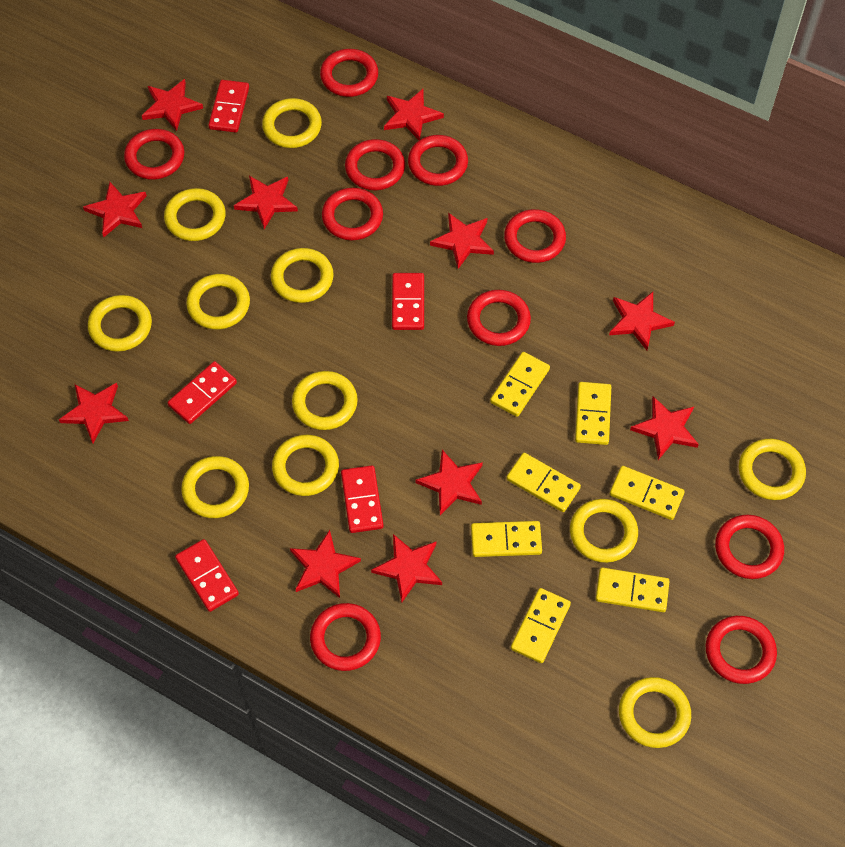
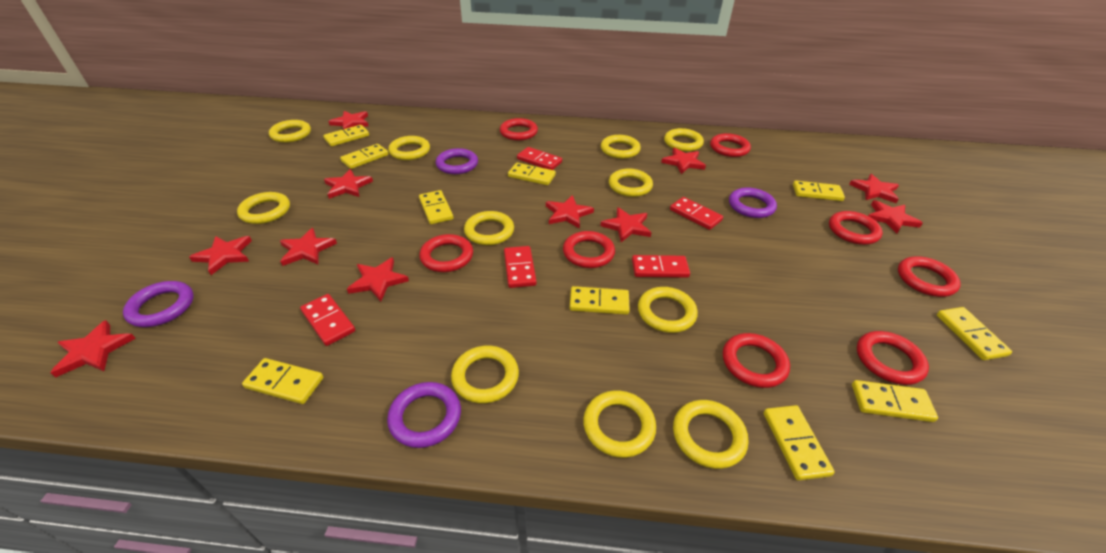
purple ring: none = 0 -> [123,281,194,327] [387,382,461,448] [436,148,478,174] [729,188,777,218] = 4
red ring: [124,129,184,179] [310,603,381,671] [320,49,378,97] [322,188,383,240] [345,139,405,190] [408,135,468,186] [467,290,531,346] [504,209,566,263] [706,616,777,684] [715,515,784,579] = 10 -> [419,234,473,272] [500,118,538,141] [563,231,615,268] [710,133,751,157] [723,333,790,388] [829,211,883,245] [857,331,929,385] [898,256,961,297] = 8
yellow domino: [471,521,542,557] [490,352,550,417] [506,453,581,512] [511,588,571,663] [575,382,611,445] [595,568,670,612] [610,466,685,520] = 7 -> [242,358,323,404] [323,125,369,146] [340,144,389,169] [419,190,454,224] [508,163,556,185] [570,286,630,315] [764,405,835,481] [793,181,845,201] [852,380,938,422] [937,307,1012,360] = 10

